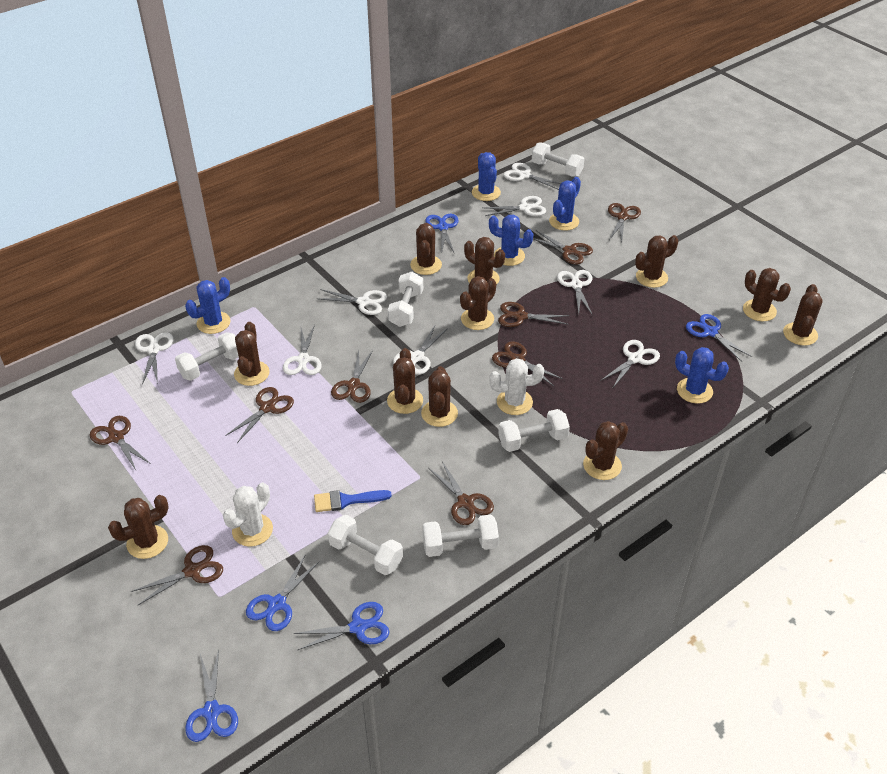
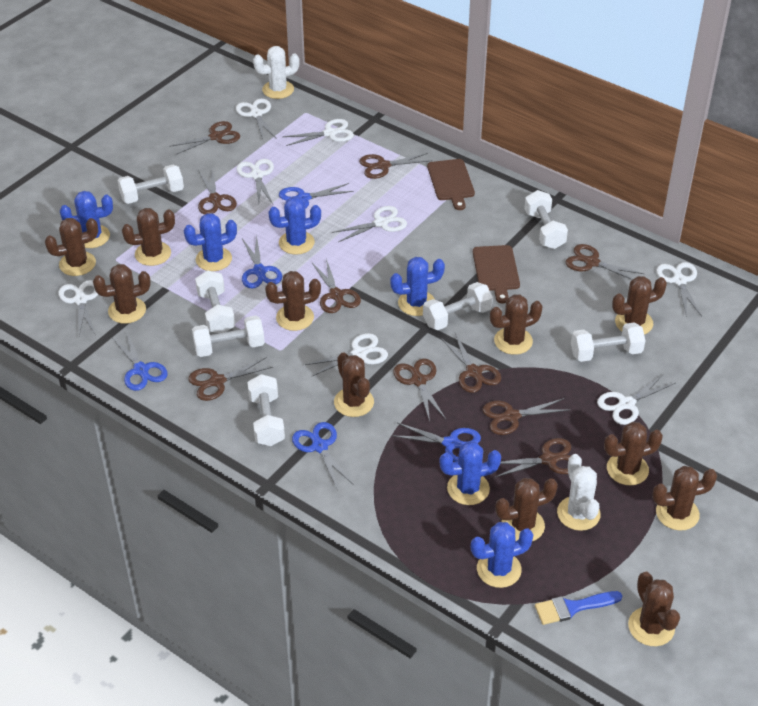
blue cactus: [185,277,231,334] [472,152,501,201] [489,215,534,266] [549,177,581,231] [675,347,729,404] = 5 -> [60,191,113,248] [184,213,237,271] [268,197,321,255] [390,257,445,316] [439,441,501,505] [471,522,533,588] = 6
brown cutting board: none = 0 -> [427,159,475,210] [473,245,520,303] = 2
brown scissors: [90,416,151,470] [131,545,223,605] [225,387,294,443] [331,350,373,403] [428,461,494,525] [492,342,563,386] [498,302,570,327] [533,230,593,265] [608,203,641,242] = 9 -> [169,121,240,155] [188,357,273,401] [198,169,237,215] [312,259,361,313] [359,153,432,179] [393,358,446,422] [440,333,501,393] [483,398,569,435] [494,438,571,478] [566,244,644,280] = 10
white dumbbell: [175,332,239,381] [328,515,403,575] [388,272,423,327] [422,515,499,557] [498,409,570,452] [532,142,585,177] = 6 -> [117,164,184,204] [192,316,265,357] [195,270,235,333] [247,374,285,446] [423,282,493,330] [524,190,568,249] [571,322,645,362] = 7

